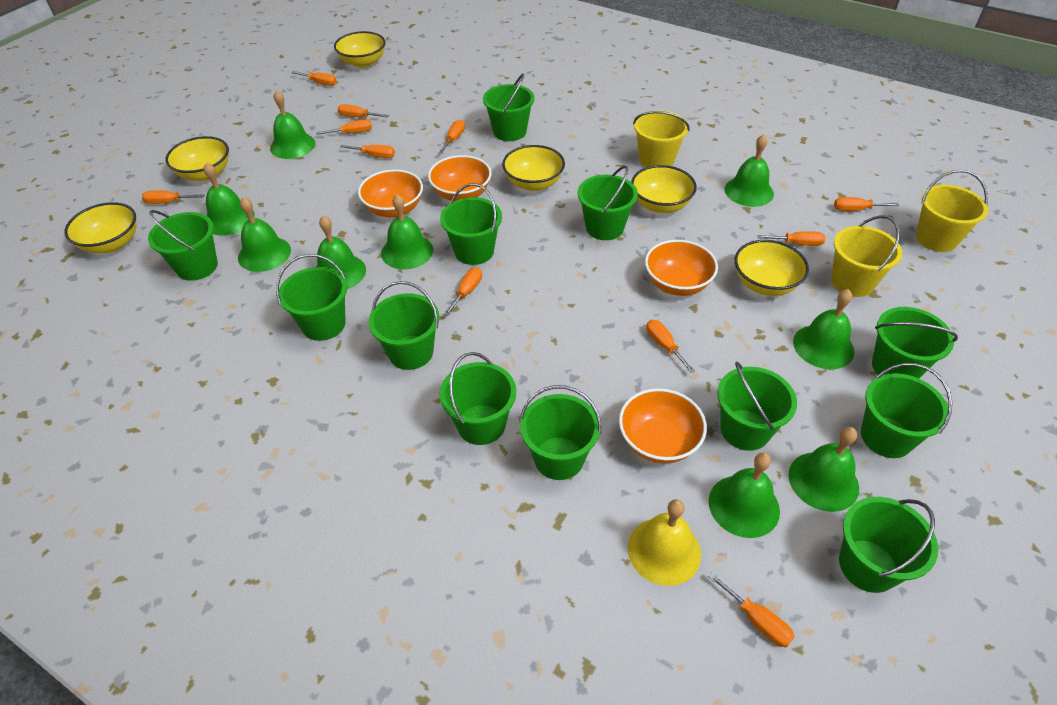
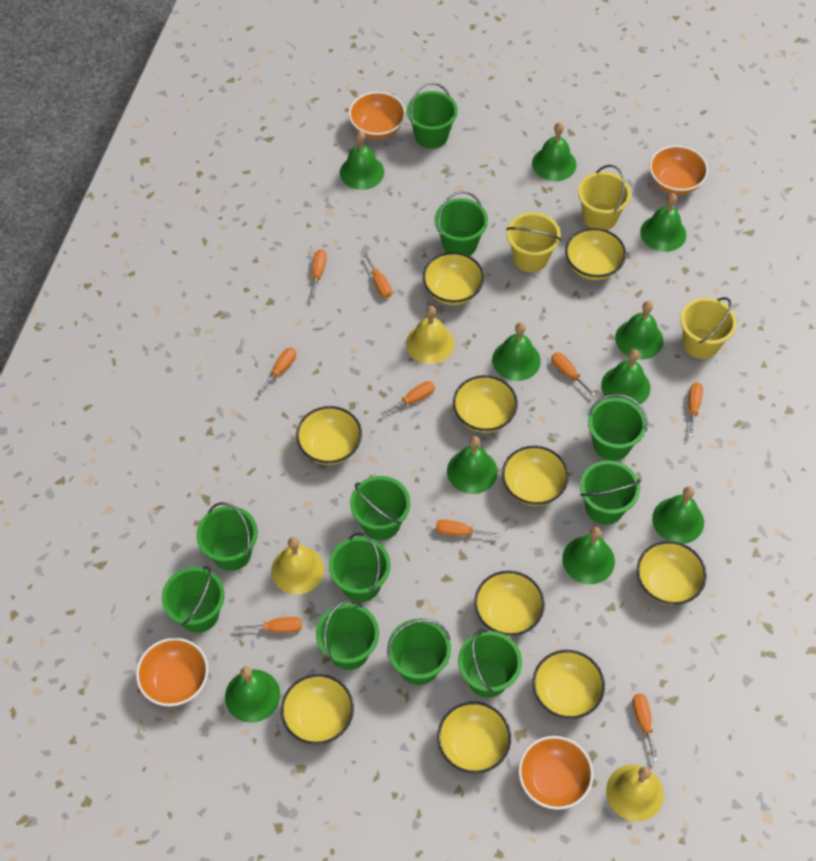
green bell: [204,162,255,236] [238,197,291,272] [270,90,315,159] [316,215,366,289] [381,194,433,269] [709,453,780,538] [725,134,774,207] [788,427,859,512] [793,289,854,369] = 9 -> [225,667,280,723] [340,131,384,190] [447,436,498,494] [492,323,541,381] [532,122,576,181] [562,527,615,584] [601,349,650,406] [615,301,663,360] [640,193,686,252] [652,486,704,544] = 10
green bucket: [148,210,218,281] [276,254,347,341] [369,281,439,370] [440,183,502,265] [440,352,516,445] [483,73,535,141] [520,385,601,480] [578,166,638,240] [717,362,797,451] [839,497,938,593] [861,363,953,458] [872,307,958,378] = 12 -> [162,566,225,633] [196,502,258,571] [316,600,379,670] [329,533,391,602] [350,476,410,540] [387,619,451,685] [407,82,458,149] [434,191,488,256] [458,629,522,698] [580,460,641,525] [588,394,648,461] = 11
orange screwdriver: [142,190,205,204] [291,71,337,86] [316,119,372,135] [338,104,389,118] [340,145,395,158] [439,120,465,154] [444,267,482,316] [646,320,695,373] [708,572,795,648] [758,231,825,246] [834,197,899,211] = 11 -> [234,617,302,633] [257,348,296,395] [310,249,327,299] [363,252,392,298] [381,381,435,416] [436,519,501,538] [551,353,596,397] [632,694,658,762] [689,382,703,437] = 9
yellow bell: [628,499,701,586] = 1 -> [271,537,324,594] [406,306,454,364] [606,765,664,821] = 3
yellow bowl: [64,202,136,253] [165,136,229,181] [334,31,386,68] [502,145,565,191] [631,165,697,213] [735,240,809,296] = 6 -> [281,674,354,745] [296,406,362,465] [423,252,484,305] [437,702,511,774] [453,375,518,433] [474,571,545,636] [502,446,569,506] [533,650,605,719] [565,228,626,280] [637,541,706,605] = 10

